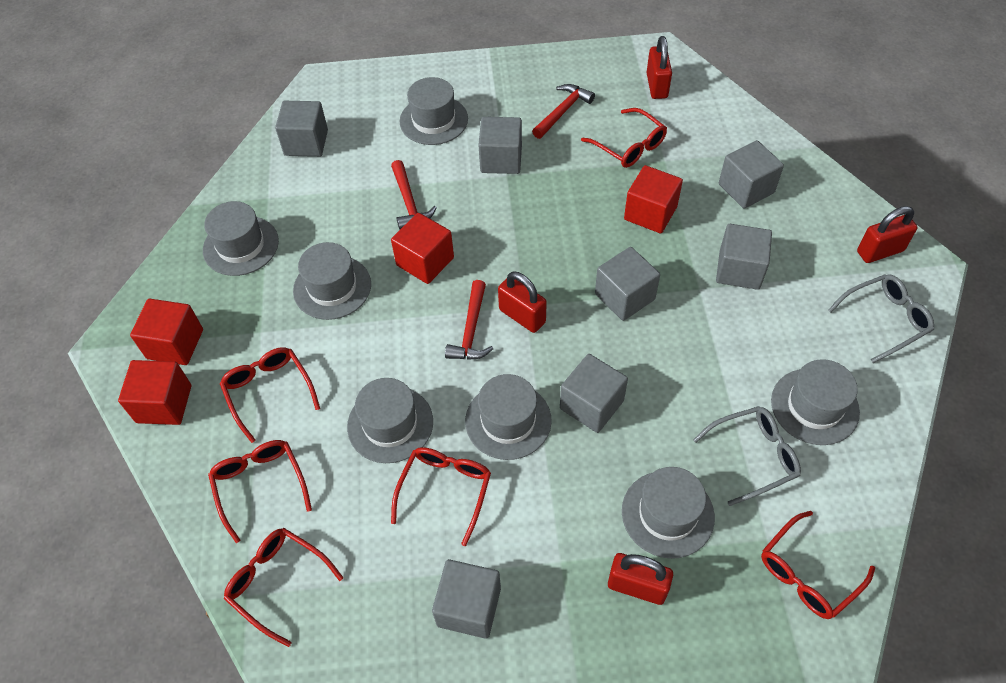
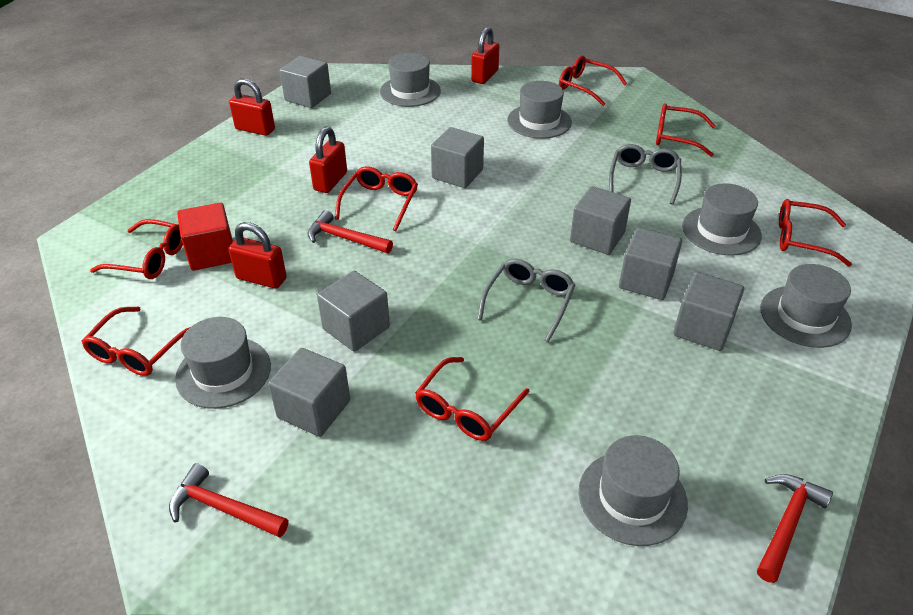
grey hat: [203,201,279,276] [293,242,371,320] [347,378,433,463] [400,77,468,145] [465,374,552,460] [622,467,715,559] [771,359,860,445] = 7 -> [175,317,271,409] [380,53,441,107] [507,81,572,139] [578,435,688,546] [682,183,762,256] [760,264,852,348] = 6
red cube: [118,360,191,425] [130,299,203,365] [391,213,454,284] [624,165,683,233] = 4 -> [177,202,233,271] = 1
red glasses: [208,440,312,543] [220,347,320,443] [224,528,344,647] [391,447,491,546] [581,108,667,168] [761,511,875,619] = 6 -> [81,307,190,376] [90,219,183,279] [335,166,418,231] [415,357,530,441] [559,56,627,106] [656,104,716,157] [779,199,852,267] = 7

